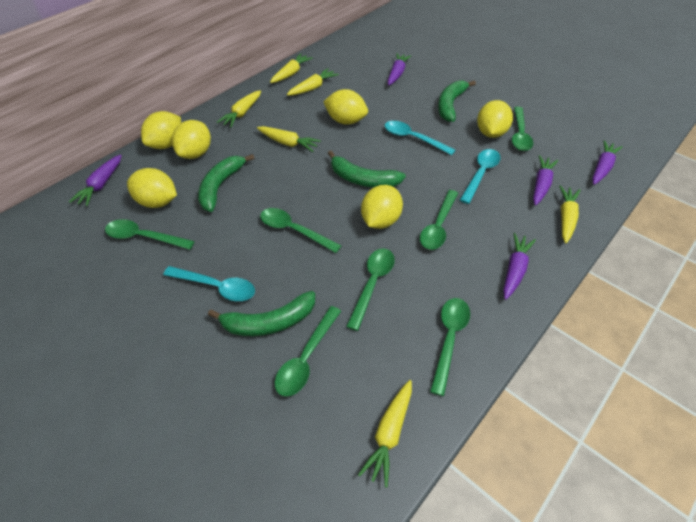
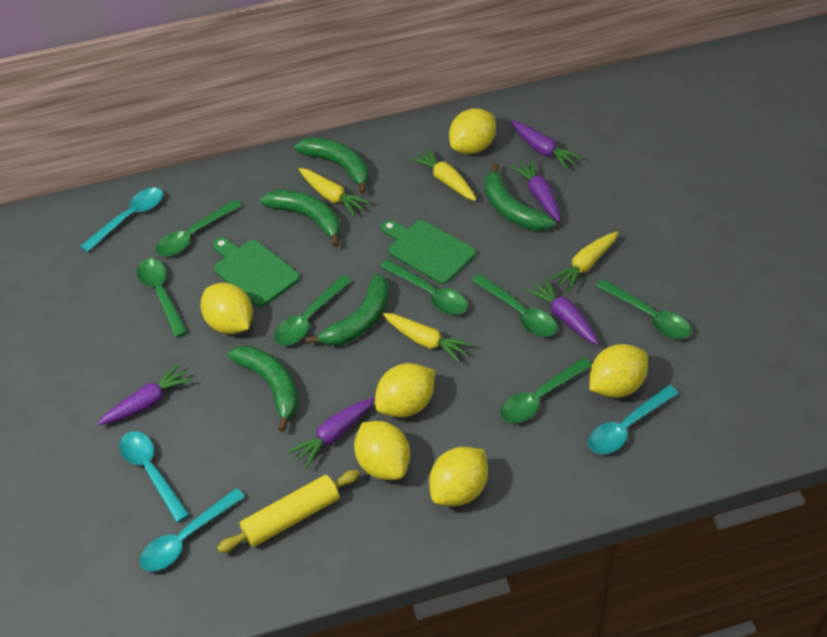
green banana: [198,154,254,212] [208,291,315,336] [328,151,406,187] [438,80,476,122] = 4 -> [228,346,298,432] [260,189,340,247] [294,137,369,194] [305,273,389,346] [485,163,555,231] = 5
green cutting board: none = 0 -> [213,237,300,307] [381,220,476,284] = 2
turquoise spoon: [163,266,255,301] [385,121,455,155] [460,149,500,204] = 3 -> [80,187,163,252] [119,431,189,523] [140,488,245,572] [588,385,679,454] = 4
yellow carrot: [217,90,261,127] [257,126,321,152] [270,53,313,83] [287,68,339,96] [358,380,412,488] [559,185,580,243] = 6 -> [299,168,370,216] [382,313,472,363] [410,148,476,201] [550,232,618,292] = 4
yellow rolling pin: none = 0 -> [217,470,360,553] = 1

